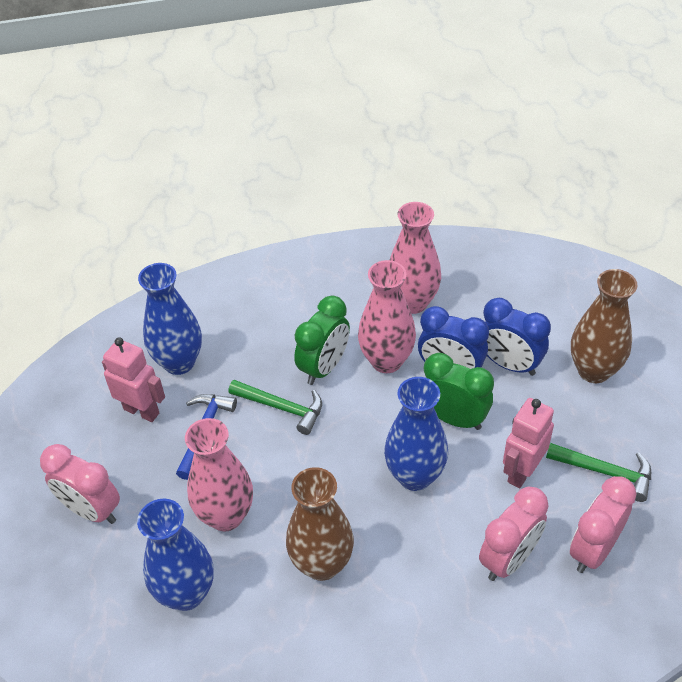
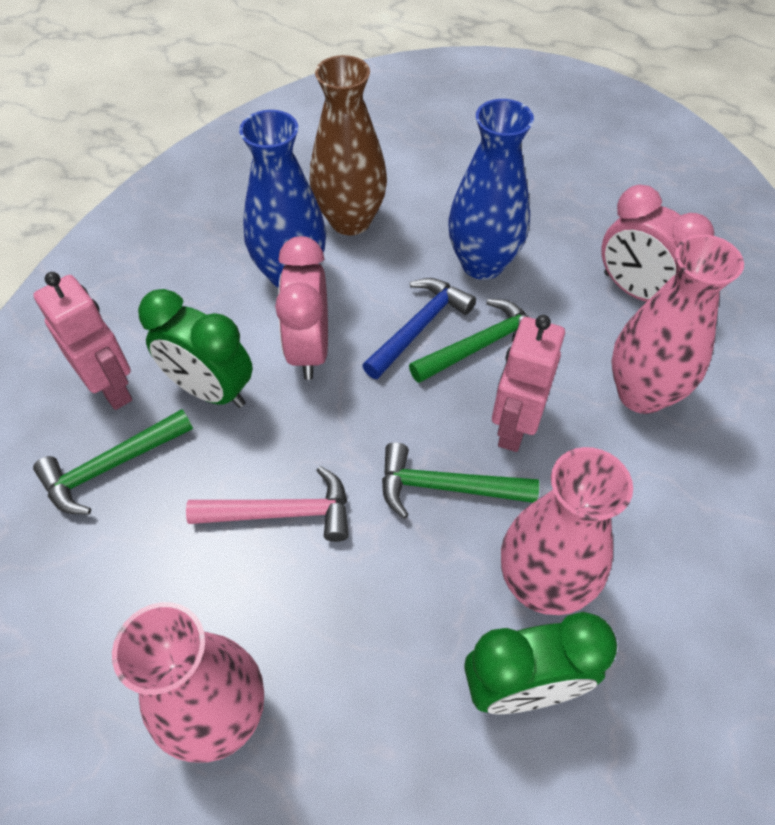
blue clock: [418,306,489,369] [483,298,551,376] = 2 -> none = 0
blue vase: [137,499,213,611] [138,263,202,375] [384,377,448,491] = 3 -> [239,110,326,288] [448,99,534,280] = 2
brown vase: [286,467,354,581] [571,269,637,383] = 2 -> [310,55,387,236] = 1
green hammer: [228,380,322,435] [546,443,651,502] = 2 -> [33,409,193,515] [382,442,539,519] [409,299,529,383] = 3
pink clock: [40,444,120,524] [479,487,549,581] [570,476,636,573] = 3 -> [275,236,328,380] [601,185,714,302] = 2
pink hammer: none = 0 -> [186,466,349,542] = 1

